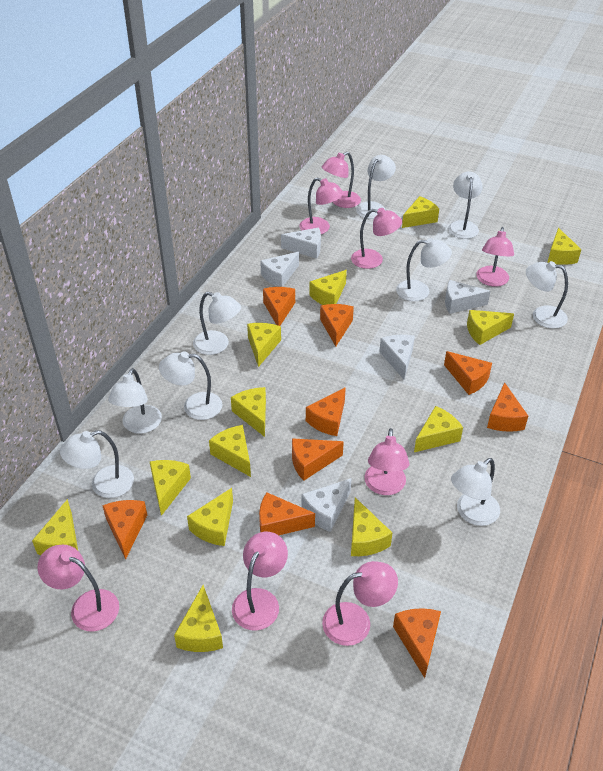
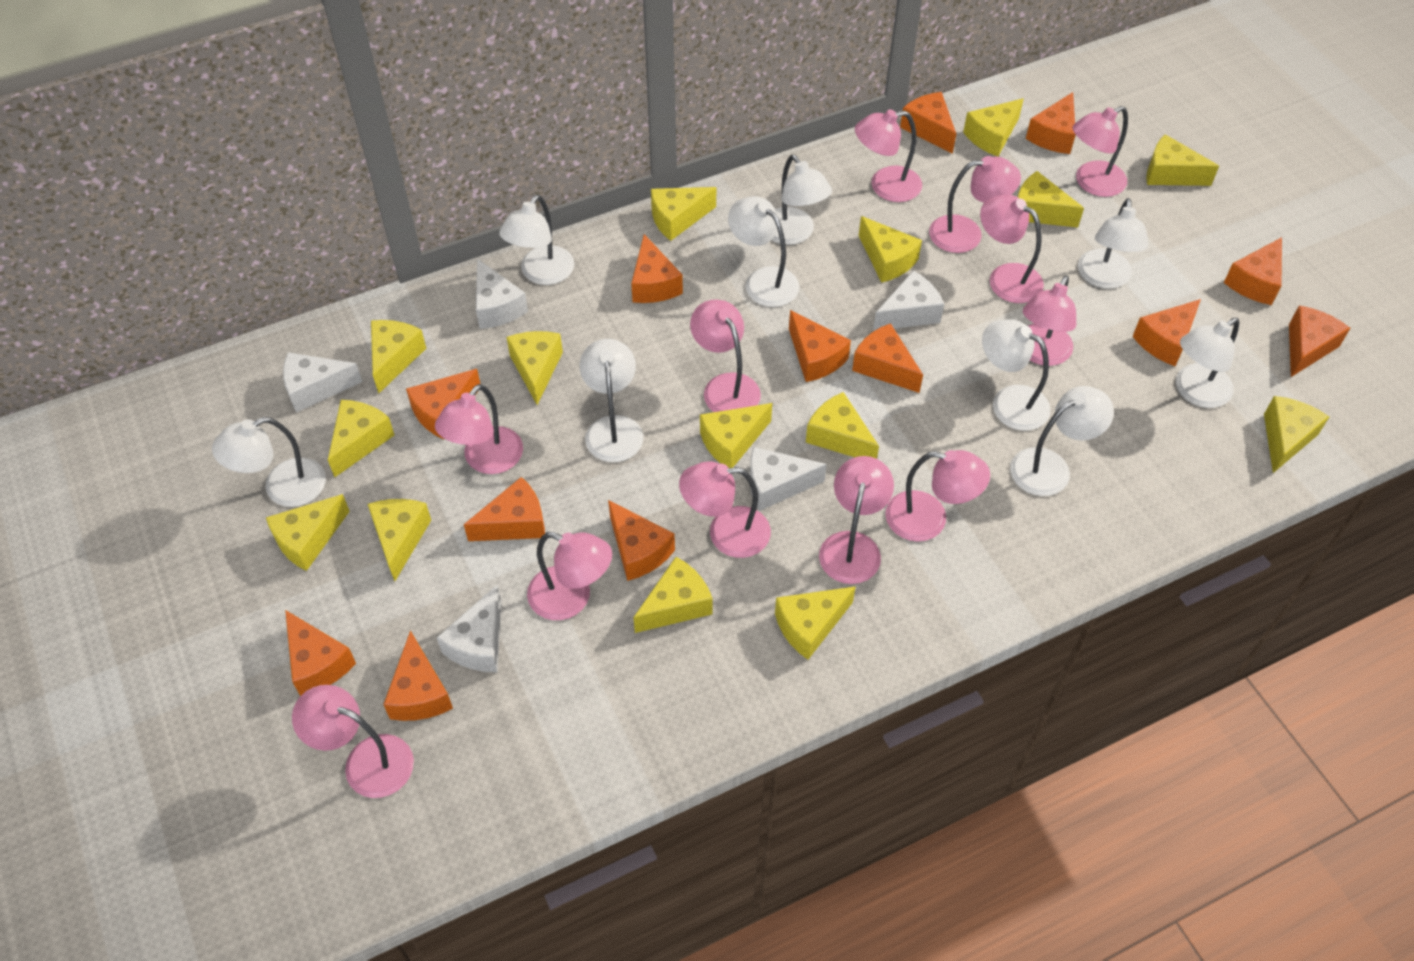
orange cheese: [102,500,147,560] [259,492,315,535] [263,287,295,326] [292,438,344,481] [306,387,346,436] [320,304,354,346] [393,608,441,678] [444,351,492,395] [487,382,528,432] = 9 -> [285,610,356,696] [383,630,453,721] [406,369,480,439] [464,477,545,541] [608,500,675,581] [631,234,683,303] [789,310,851,382] [852,323,923,393] [900,92,956,154] [1026,92,1075,154] [1132,299,1201,366] [1224,237,1282,305] [1289,305,1350,377] = 13
pink lamp: [37,545,119,631] [232,532,288,630] [299,177,344,234] [322,152,361,208] [322,561,398,646] [351,208,402,269] [364,428,410,495] [476,227,514,287] = 8 -> [292,685,414,798] [435,384,523,474] [527,532,612,620] [679,461,771,558] [690,300,761,412] [819,456,894,584] [855,109,922,202] [885,450,990,542] [929,156,1021,253] [980,194,1044,303] [1022,275,1076,366] [1072,106,1128,197] = 12
yellow cheese: [32,499,78,555] [150,460,191,516] [174,585,223,652] [187,488,233,546] [209,425,251,477] [231,387,266,437] [247,323,281,367] [309,270,347,305] [351,497,392,556] [402,196,439,228] [414,406,463,452] [467,310,514,345] [547,228,581,265] = 13 -> [266,494,350,571] [328,400,394,477] [368,499,431,582] [371,320,426,394] [506,331,563,405] [633,557,713,633] [651,187,716,241] [700,403,772,468] [775,586,856,660] [806,392,879,459] [859,216,922,283] [963,98,1024,156] [1018,171,1084,228] [1146,134,1219,186] [1264,396,1329,473] = 15

